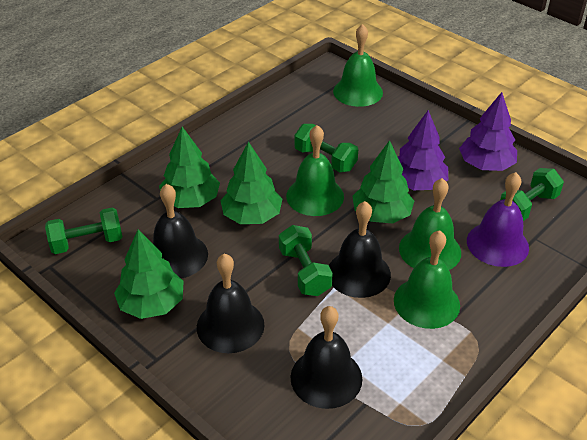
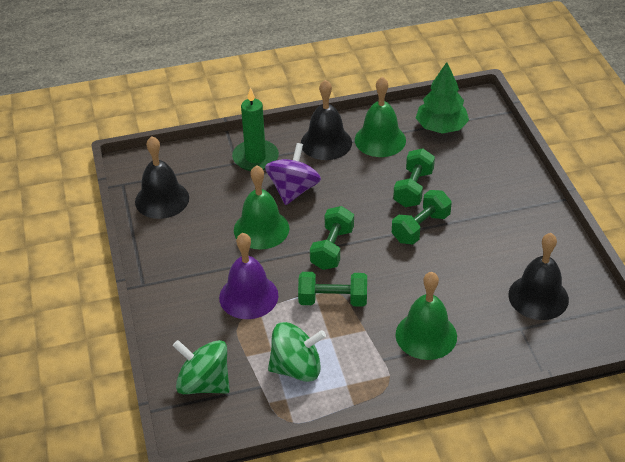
black bell: [153,184,208,278] [197,254,264,353] [290,306,362,409] [329,201,391,298] = 4 -> [135,136,189,219] [301,80,352,160] [508,233,569,320] = 3
green bell: [286,125,344,216] [333,24,383,107] [394,230,460,329] [399,178,461,270] = 4 -> [234,165,289,250] [355,77,406,157] [395,272,457,360] = 3
green candle: none = 0 -> [232,87,279,171] = 1
green spinning top: none = 0 -> [173,340,230,394] [268,322,326,382] = 2
green tree: [114,229,184,319] [159,127,220,208] [220,141,282,224] [352,140,414,224] = 4 -> [416,62,469,134] = 1
purple spinning top: none = 0 -> [265,143,321,205] = 1
purple tree: [398,110,448,190] [459,92,517,171] = 2 -> none = 0

